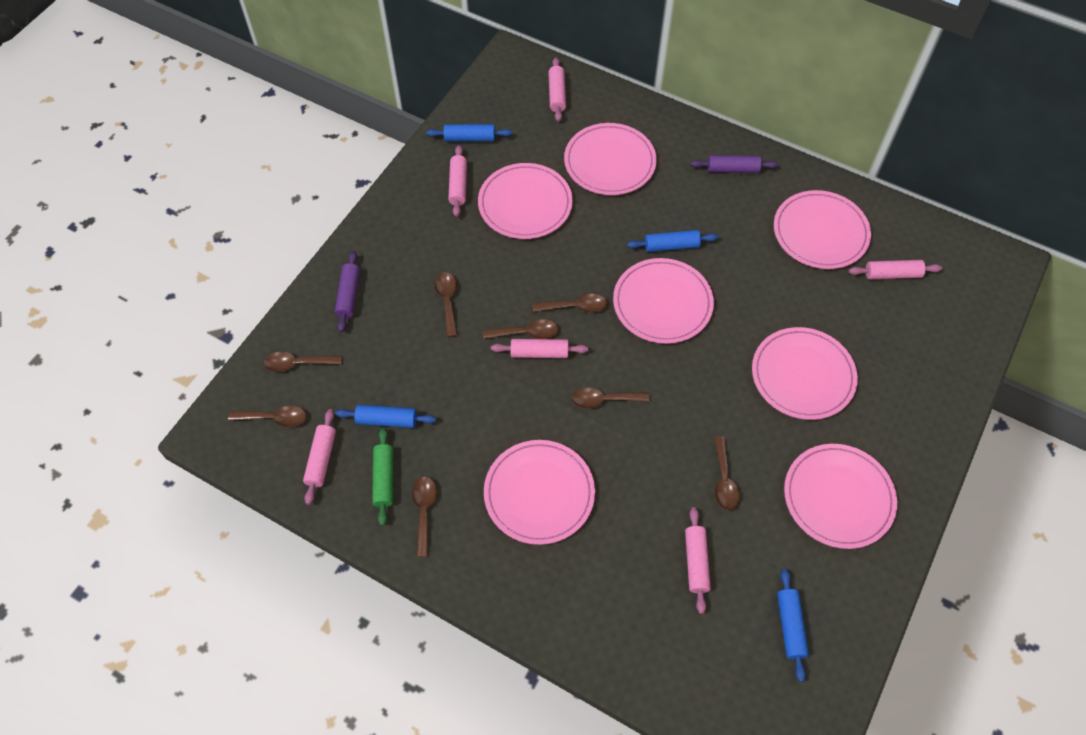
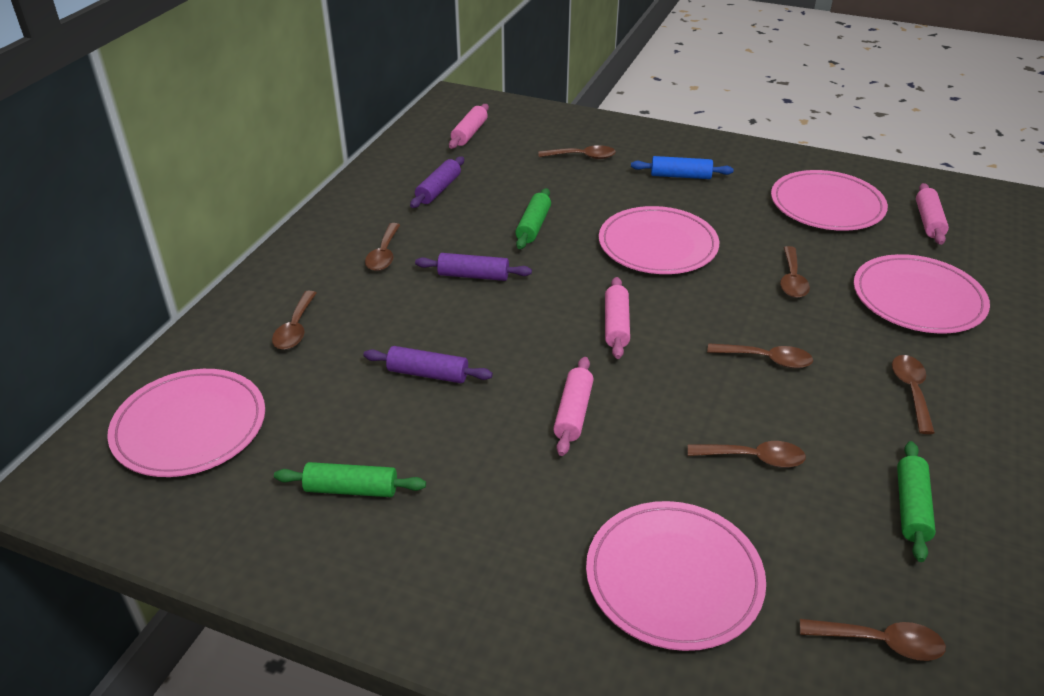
blue rolling pin: [335,405,436,428] [426,124,512,141] [627,230,718,252] [777,569,809,682] = 4 -> [631,156,734,179] = 1
green rolling pin: [372,428,393,526] = 1 -> [274,462,426,497] [515,188,551,249] [897,441,936,562] = 3
pink plate: [478,163,573,239] [484,440,595,545] [564,123,657,195] [613,258,714,344] [752,327,858,420] [774,190,871,269] [784,444,897,549] = 7 -> [107,369,265,477] [586,501,766,651] [599,206,719,274] [771,170,888,231] [854,254,990,333] = 5
pink rolling pin: [303,409,336,505] [448,145,467,217] [491,339,588,358] [548,57,566,122] [685,507,711,614] [849,260,942,279] = 6 -> [449,104,489,149] [553,357,594,456] [605,277,630,359] [916,183,949,245] = 4
purple rolling pin: [335,251,360,332] [690,155,778,173] = 2 -> [363,346,493,383] [410,156,464,208] [415,253,532,281] = 3

